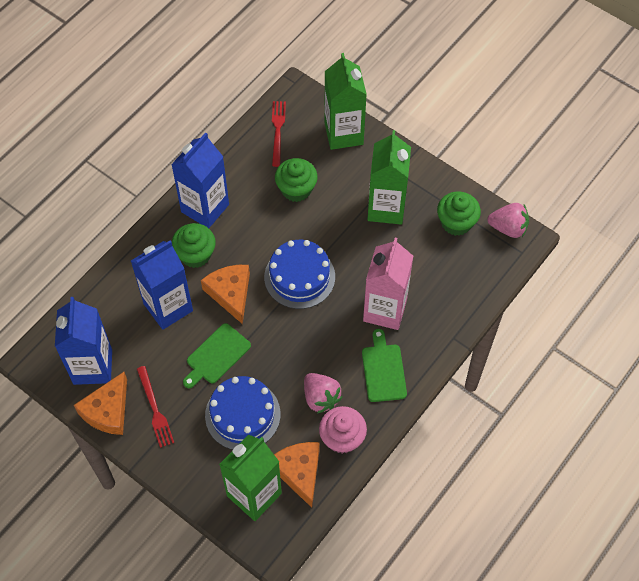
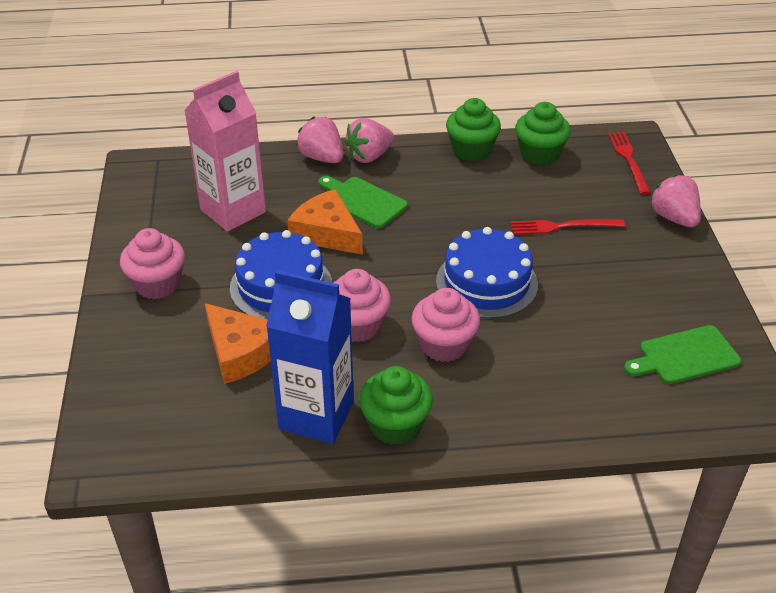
blue carton: [55,297,112,385] [131,241,193,330] [171,132,229,228] = 3 -> [266,270,354,444] = 1
green carton: [219,435,282,521] [324,53,367,150] [367,130,411,224] = 3 -> none = 0
orange cheese: [74,372,127,435] [201,265,250,324] [274,442,320,508] = 3 -> [205,303,271,384] [287,189,363,255] = 2
pink cupcake: [319,406,367,454] = 1 -> [120,228,185,299] [334,269,391,342] [412,288,480,362] = 3
pink strawberry: [304,373,342,413] [487,203,529,238] = 2 -> [296,117,343,163] [344,118,394,163] [650,174,701,227] = 3

